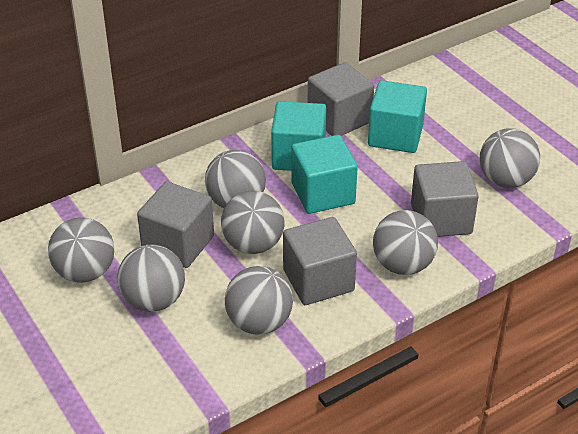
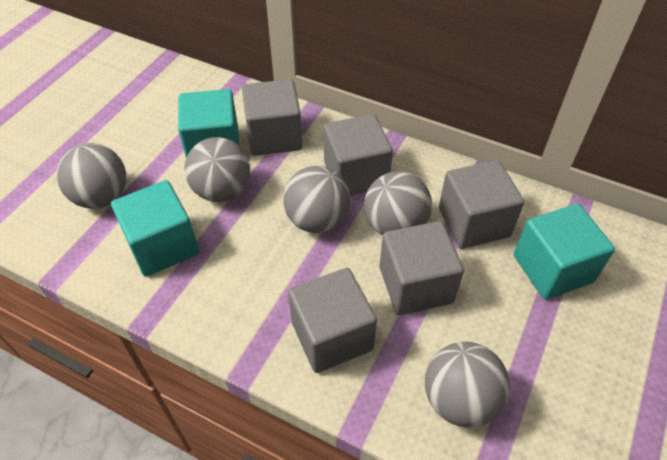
grey ball: [48,217,114,283] [117,245,185,312] [205,150,266,208] [221,191,284,254] [225,266,293,334] [373,210,438,275] [480,128,540,188] = 7 -> [56,143,126,209] [185,137,250,202] [283,166,351,233] [364,171,432,235] [425,342,510,427] = 5
grey cube: [137,181,214,268] [283,217,357,305] [308,62,374,136] [411,161,479,237] = 4 -> [242,79,302,156] [288,268,377,373] [324,114,393,195] [379,221,464,315] [439,160,524,249] = 5

